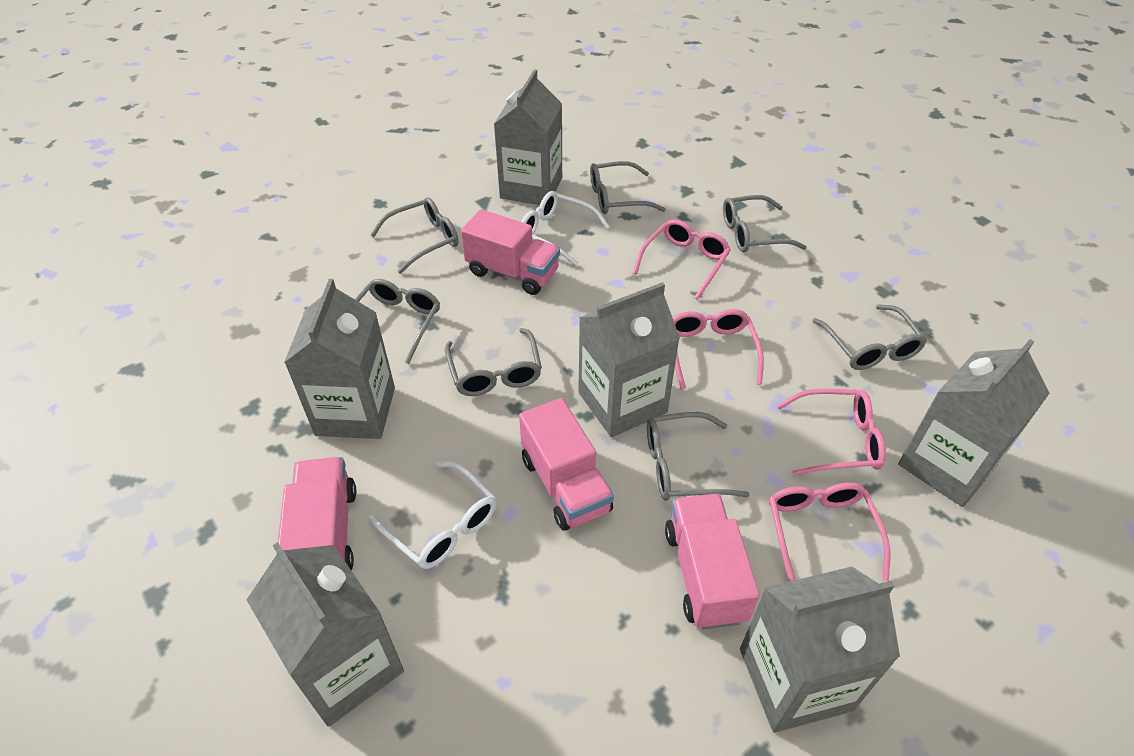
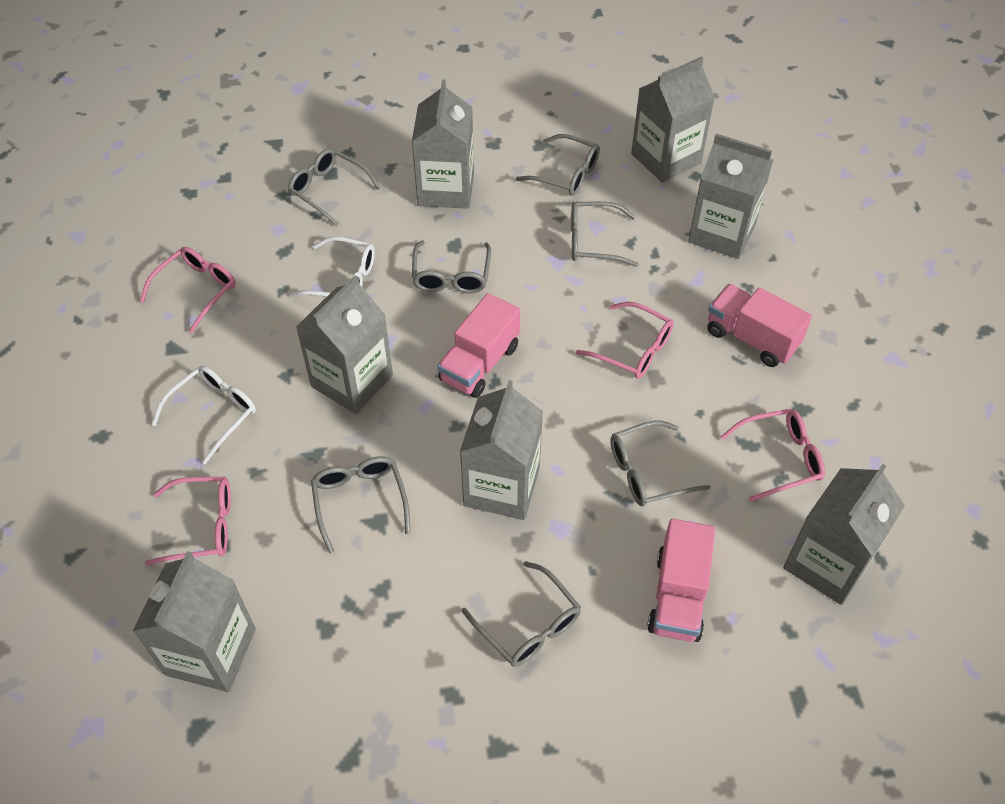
grey carton: [246,542,404,727] [284,279,395,439] [494,69,562,205] [578,282,680,437] [740,567,900,733] [898,339,1050,507] = 6 -> [133,551,256,692] [296,275,393,414] [412,79,474,209] [460,380,543,520] [631,56,715,183] [688,134,773,259] [783,464,905,605] = 7
pink truck: [276,457,356,571] [461,209,560,295] [519,398,614,531] [665,494,760,629] = 4 -> [438,293,520,398] [647,519,715,642] [708,284,812,367] = 3

